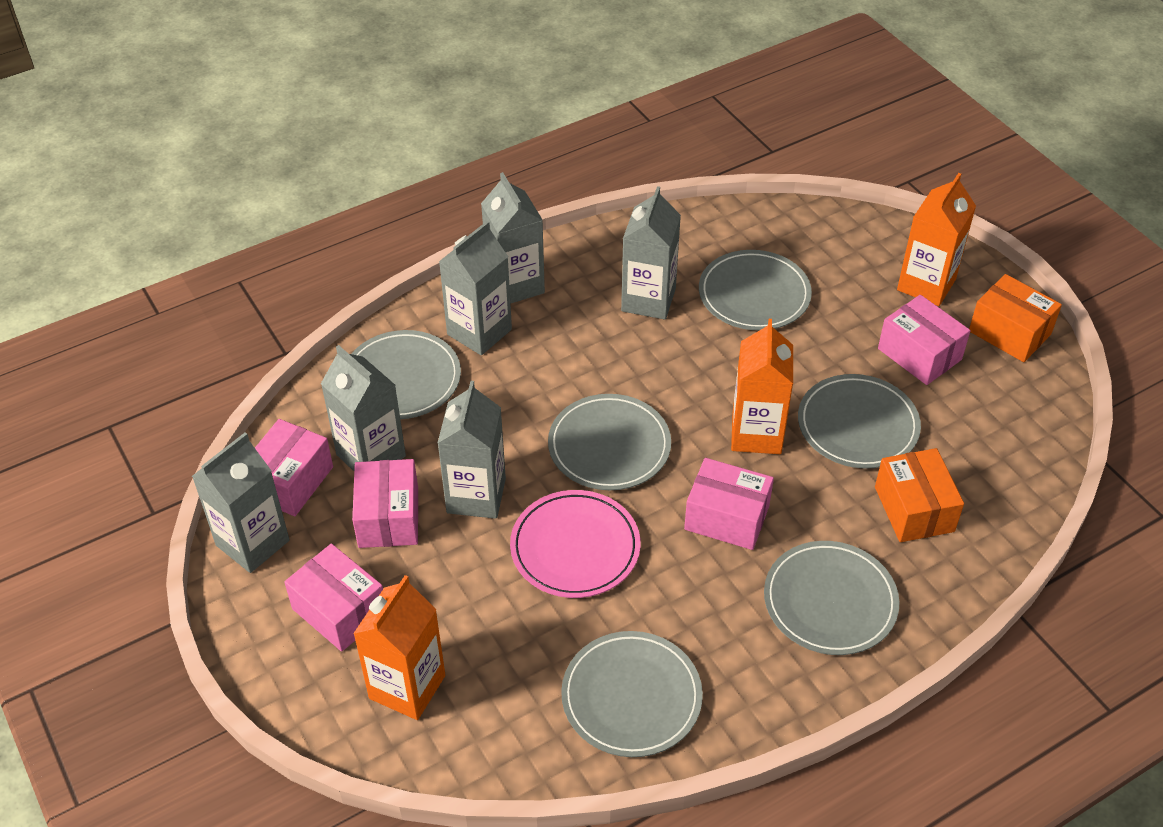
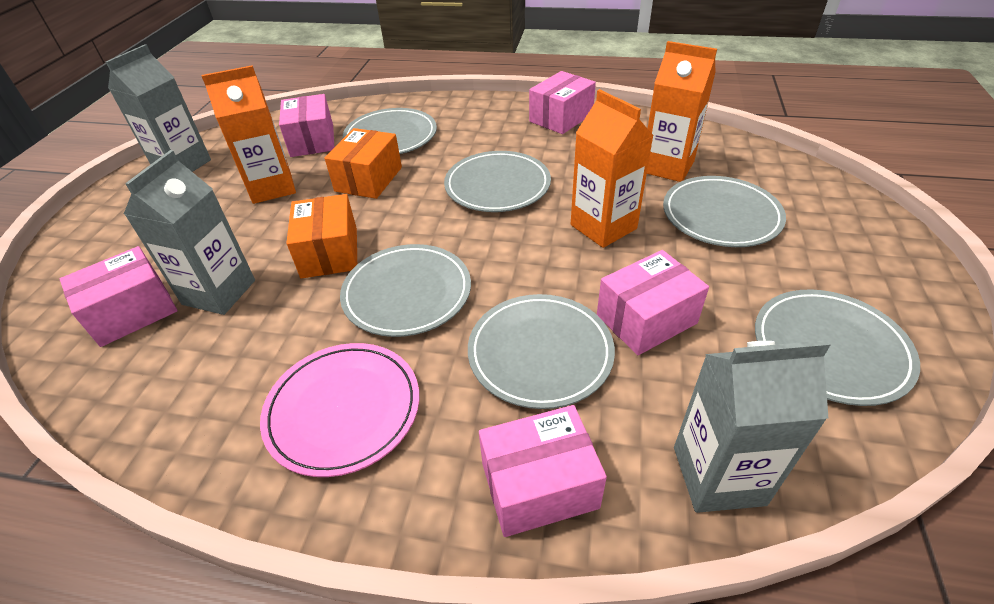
grey carton: [192,432,290,573] [321,345,406,471] [437,381,506,519] [439,221,512,355] [481,172,545,304] [621,186,681,320] = 6 -> [106,44,211,172] [124,150,255,315] [674,340,831,513] = 3

